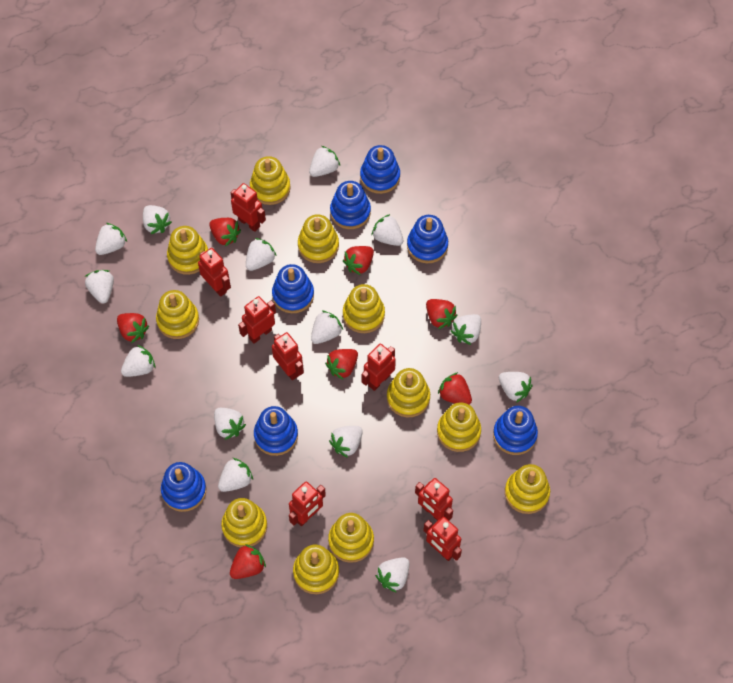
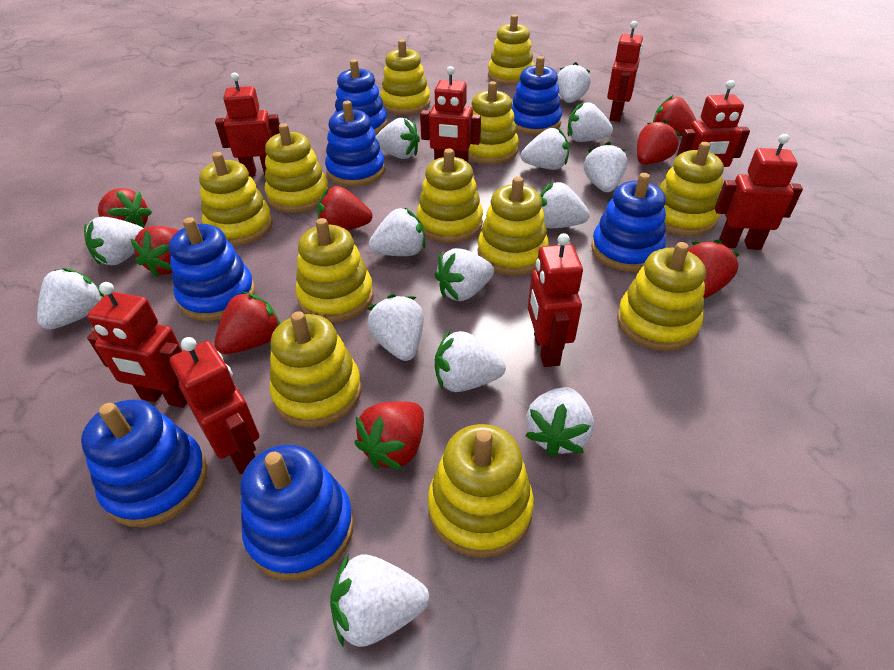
red strawberry: [117,313,149,343] [209,218,241,246] [230,544,266,579] [325,349,358,379] [343,246,374,275] [426,299,457,329] [438,372,472,404] = 7 -> [98,188,152,228] [130,226,179,278] [214,292,281,354] [317,186,373,231] [354,401,424,470] [637,120,681,165] [653,95,697,136] [688,240,740,299] = 8
yellow stacking toy: [156,290,199,339] [167,226,208,275] [221,498,267,547] [250,156,291,205] [293,545,339,594] [298,214,339,263] [328,513,374,563] [343,284,385,333] [387,368,430,417] [437,402,481,452] [505,464,550,514] = 11 -> [199,152,273,246] [265,123,329,213] [270,311,362,428] [296,218,373,323] [380,40,431,115] [417,149,483,243] [428,424,534,558] [468,81,519,164] [478,176,549,276] [488,15,534,85] [617,242,706,351] [659,142,724,236] = 12

